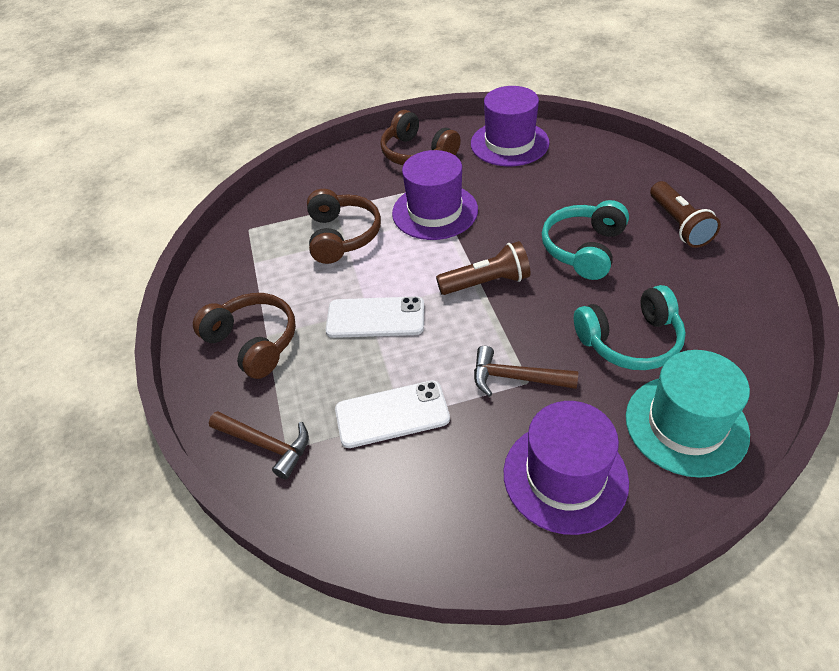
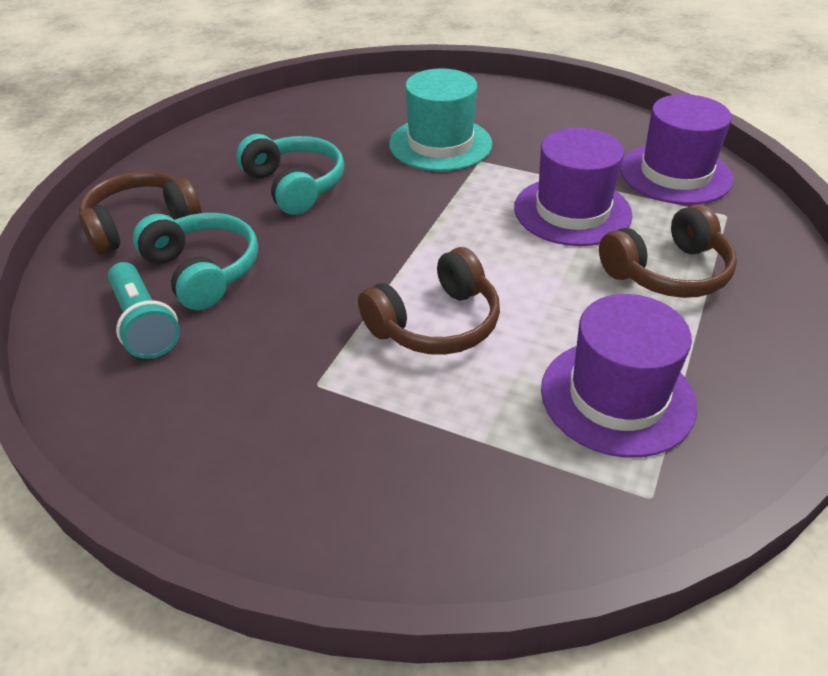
brown flashlight: [436,241,531,295] [650,181,721,248] = 2 -> none = 0
brown hammer: [209,411,309,479] [474,346,578,397] = 2 -> none = 0
turquoise flashlight: none = 0 -> [108,262,180,359] = 1
white phone: [326,296,424,338] [335,380,450,448] = 2 -> none = 0

